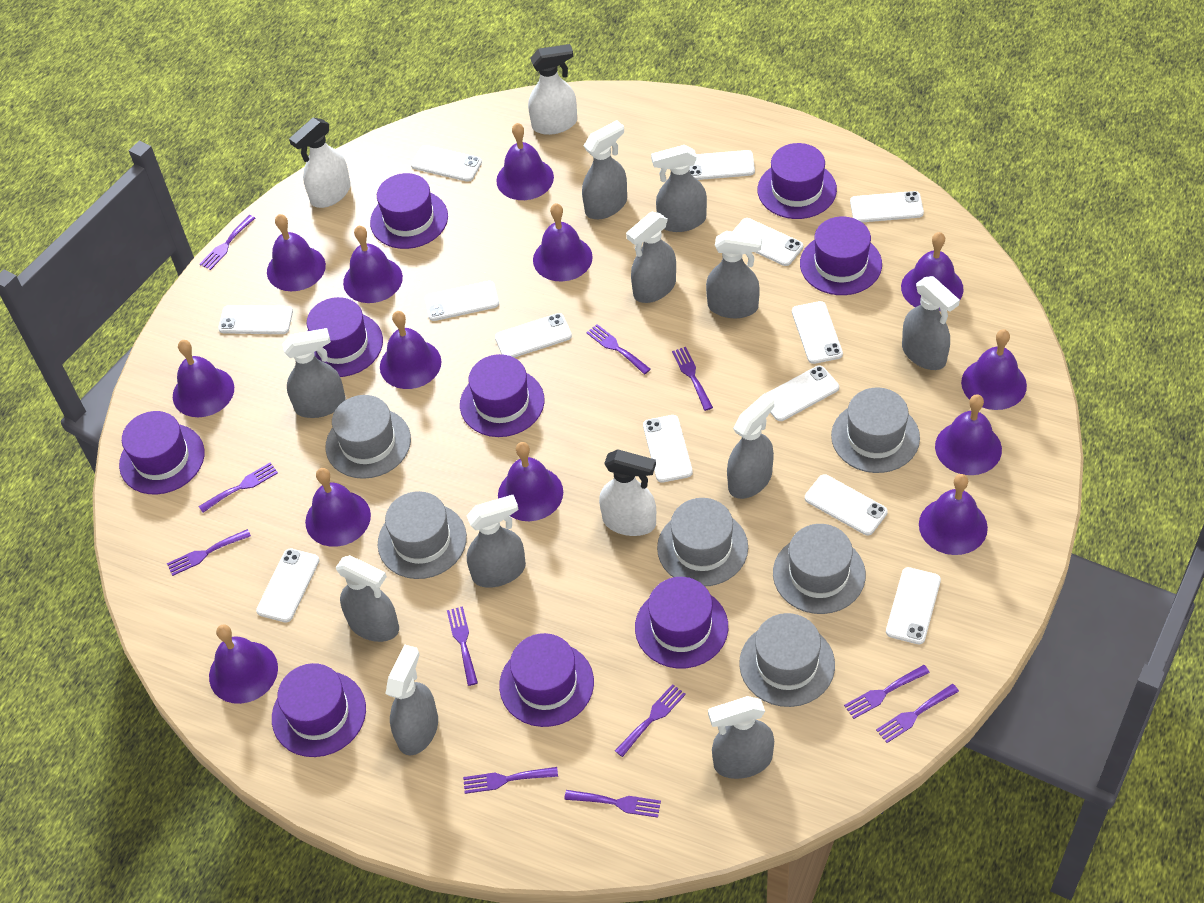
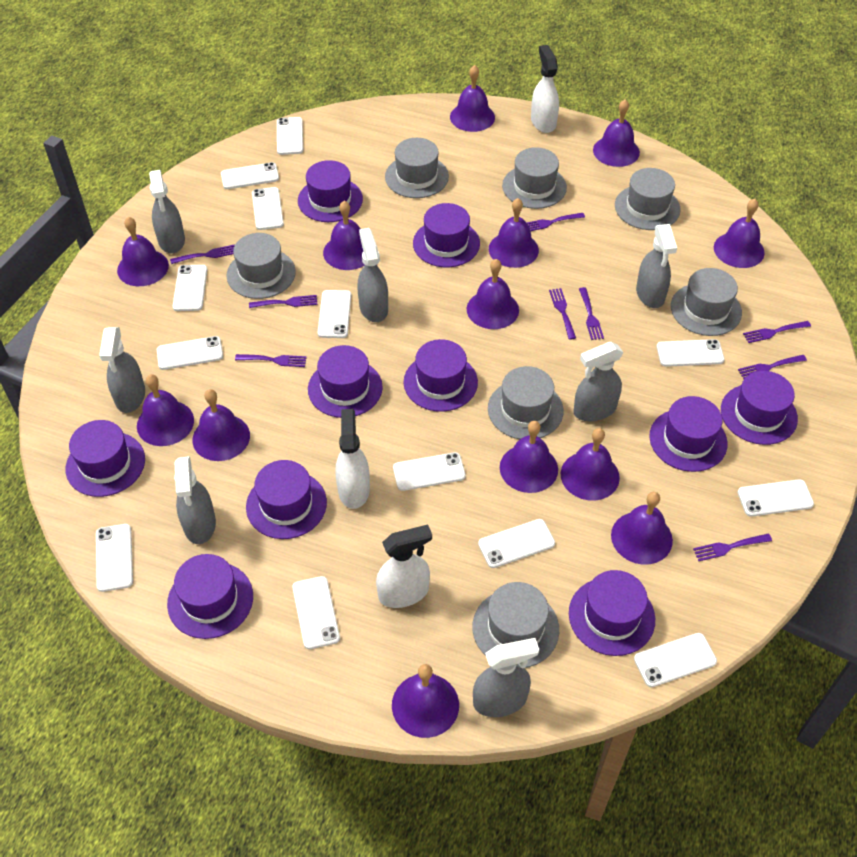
grey hat: [325,395,411,479] [378,491,467,579] [657,498,748,586] [739,613,835,707] [773,524,866,614] [831,388,920,473] = 6 -> [226,233,296,299] [385,138,449,198] [472,582,559,668] [488,366,564,439] [502,147,567,209] [615,168,681,230] [671,268,742,336] = 7
grey spray bottle: [282,328,346,418] [336,555,399,642] [386,645,438,755] [466,495,526,588] [582,120,627,219] [626,212,676,303] [651,145,707,232] [706,231,762,318] [708,696,774,779] [727,393,775,499] [902,276,960,370] = 11 -> [99,327,145,413] [149,170,185,253] [174,456,216,544] [357,228,388,322] [473,638,539,717] [574,342,623,421] [636,224,677,308] = 7
purple fork: [167,529,251,576] [198,462,278,512] [200,215,255,270] [447,606,478,686] [463,767,558,794] [564,790,661,818] [586,324,651,374] [615,684,686,757] [672,347,713,411] [844,665,930,719] [876,684,959,743] = 11 -> [170,244,235,264] [235,354,307,367] [249,295,317,308] [527,213,585,231] [549,288,576,340] [579,287,604,340] [693,534,772,561] [738,355,807,379] [743,321,811,343] = 9
purple hat: [119,411,204,494] [272,663,366,757] [307,297,383,377] [370,173,448,249] [460,354,544,437] [499,633,594,727] [635,577,728,668] [758,143,837,219] [800,216,882,295] = 9 -> [65,420,145,497] [167,554,253,639] [246,460,327,539] [298,160,363,222] [308,345,383,418] [404,339,478,412] [413,203,480,267] [569,570,655,656] [649,396,727,472] [721,371,798,445] = 10

